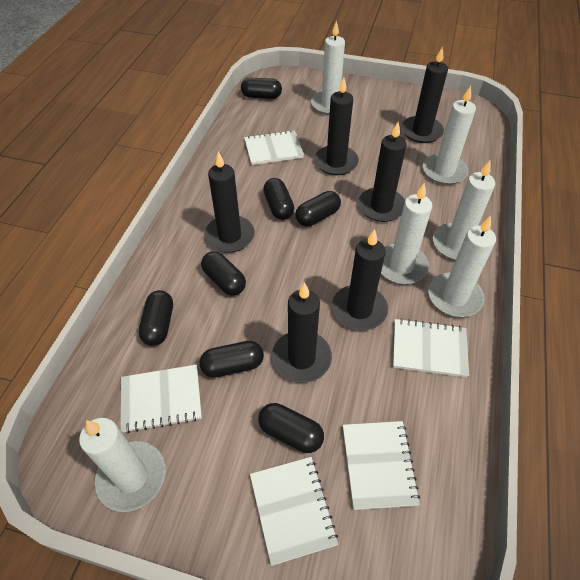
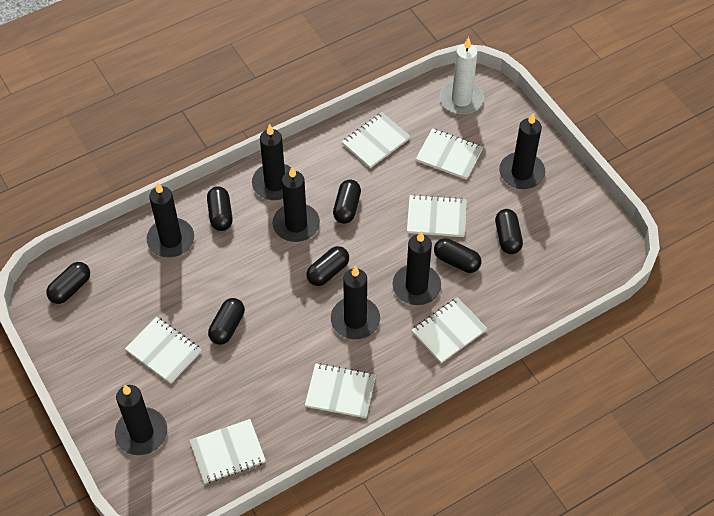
black candle: [204,151,255,253] [272,282,332,383] [314,77,359,175] [332,229,388,330] [358,122,406,222] [402,46,448,143] = 6 -> [115,385,167,455] [147,182,194,257] [252,124,291,200] [273,167,320,242] [331,266,380,339] [392,231,441,305] [499,113,545,189] = 7
white candle: [79,418,165,512] [311,20,345,115] [381,183,432,284] [423,86,476,185] [428,216,496,317] [433,160,495,261] = 6 -> [440,37,484,115] = 1
white notebook: [121,365,202,433] [244,130,304,165] [250,457,338,566] [343,421,420,510] [393,318,469,378] = 5 -> [125,317,202,384] [190,419,266,484] [305,363,376,418] [342,113,411,168] [407,194,467,237] [412,297,488,363] [416,128,483,180] = 7

